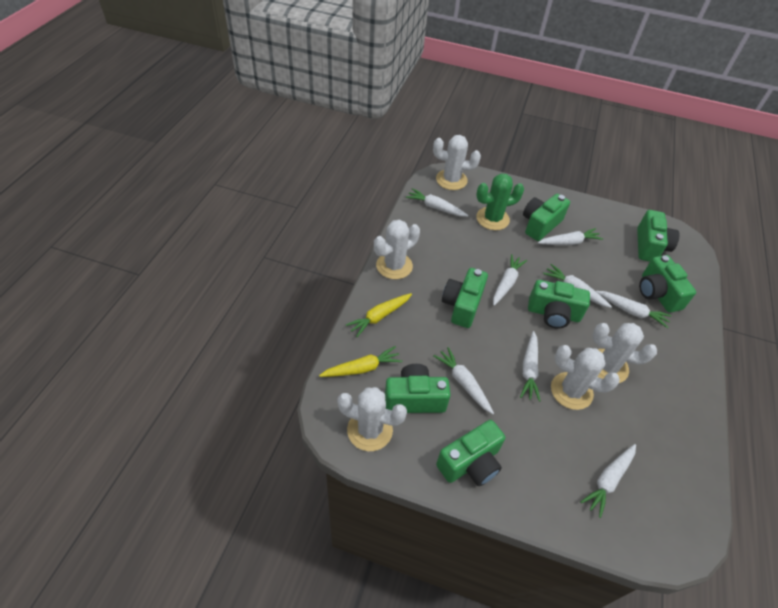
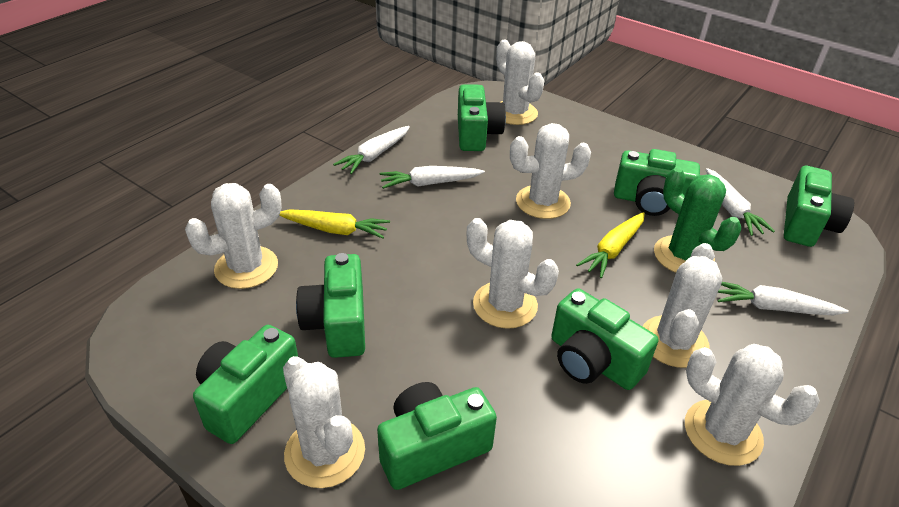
white cactus: [337,387,407,451] [374,219,420,279] [433,135,481,190] [551,345,620,410] [593,323,657,383] = 5 -> [185,183,282,289] [283,356,365,488] [467,218,559,329] [496,40,544,125] [510,123,591,219] [642,243,722,368] [685,344,820,466] = 7
white carrot: [406,188,468,217] [433,347,494,414] [493,254,527,306] [520,331,540,402] [538,228,603,245] [543,264,612,308] [580,444,636,518] [596,291,671,328] = 8 -> [333,126,410,174] [379,166,485,189] [706,168,775,236] [717,282,849,315] = 4

